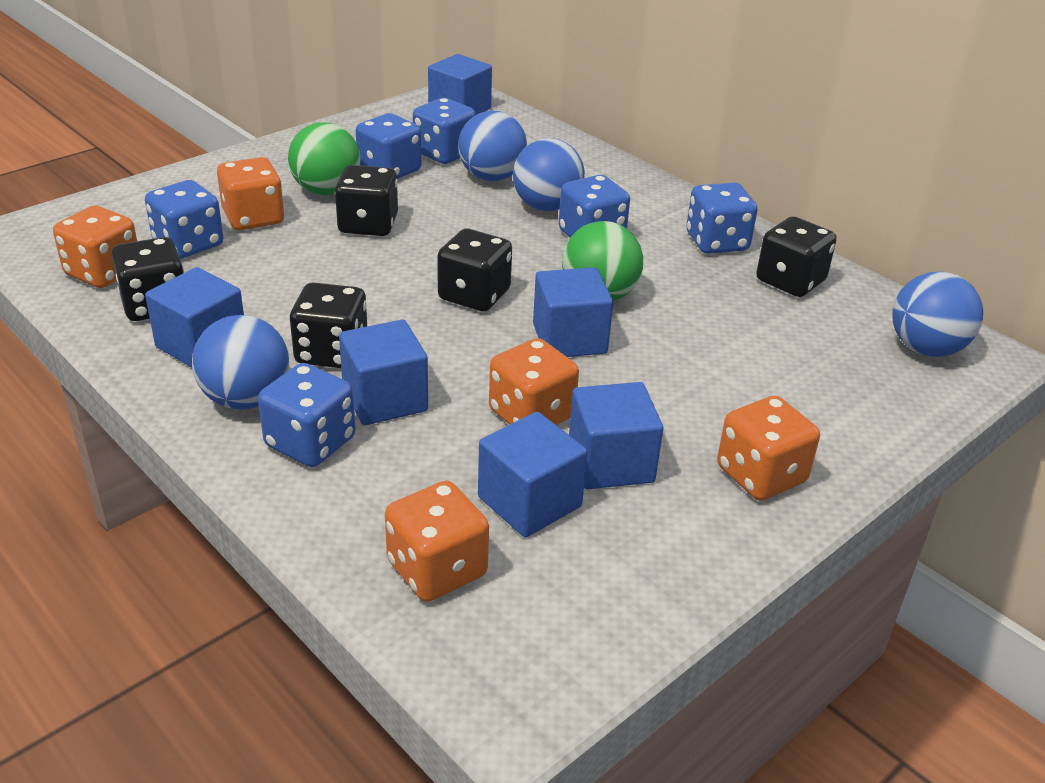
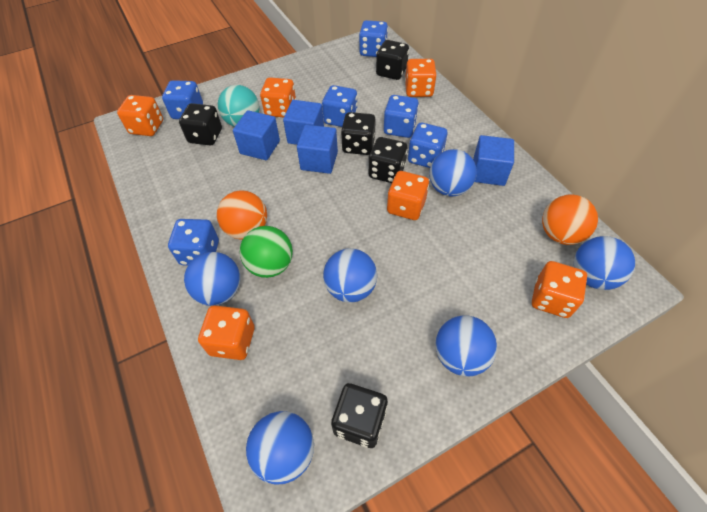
blue ball: [192,315,289,410] [458,111,527,181] [513,138,585,211] [892,272,983,357] = 4 -> [184,252,240,306] [246,411,314,485] [323,248,377,302] [429,149,477,196] [435,315,497,377] [574,236,635,290] = 6
blue cube: [145,267,244,368] [339,319,428,425] [428,54,492,115] [478,412,587,537] [533,267,613,357] [569,382,663,489] = 6 -> [233,110,280,160] [283,100,324,145] [297,125,338,174] [473,135,514,186] = 4
green ball: [288,122,360,195] [562,221,643,301] = 2 -> [240,226,293,278] = 1
orange ball: none = 0 -> [217,190,267,240] [542,194,598,245] = 2
orange dice: [53,205,137,288] [217,157,284,230] [385,481,489,602] [489,338,579,425] [717,396,820,500] = 5 -> [117,95,163,136] [198,305,255,360] [260,77,296,117] [387,171,429,220] [405,59,437,97] [532,261,587,318] = 6
turquoise ball: none = 0 -> [218,85,259,127] = 1

